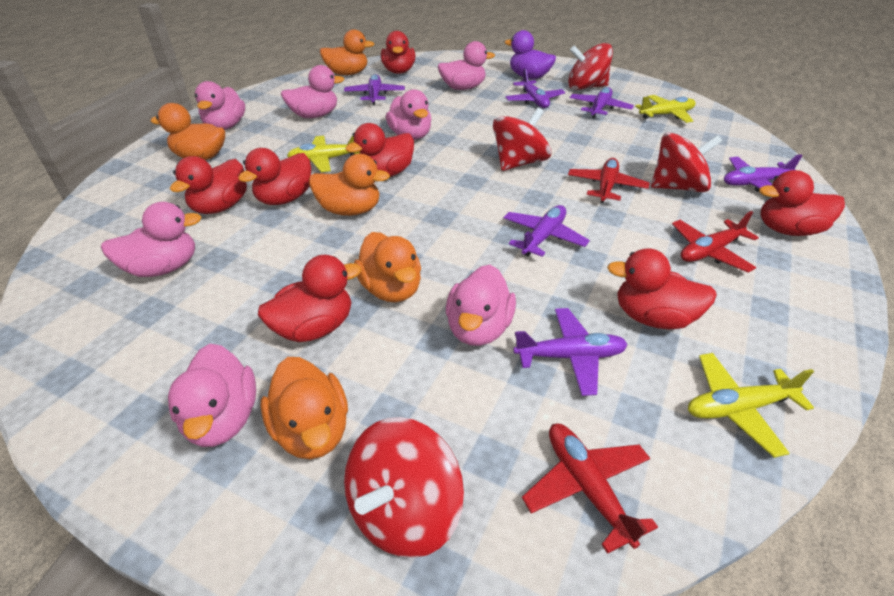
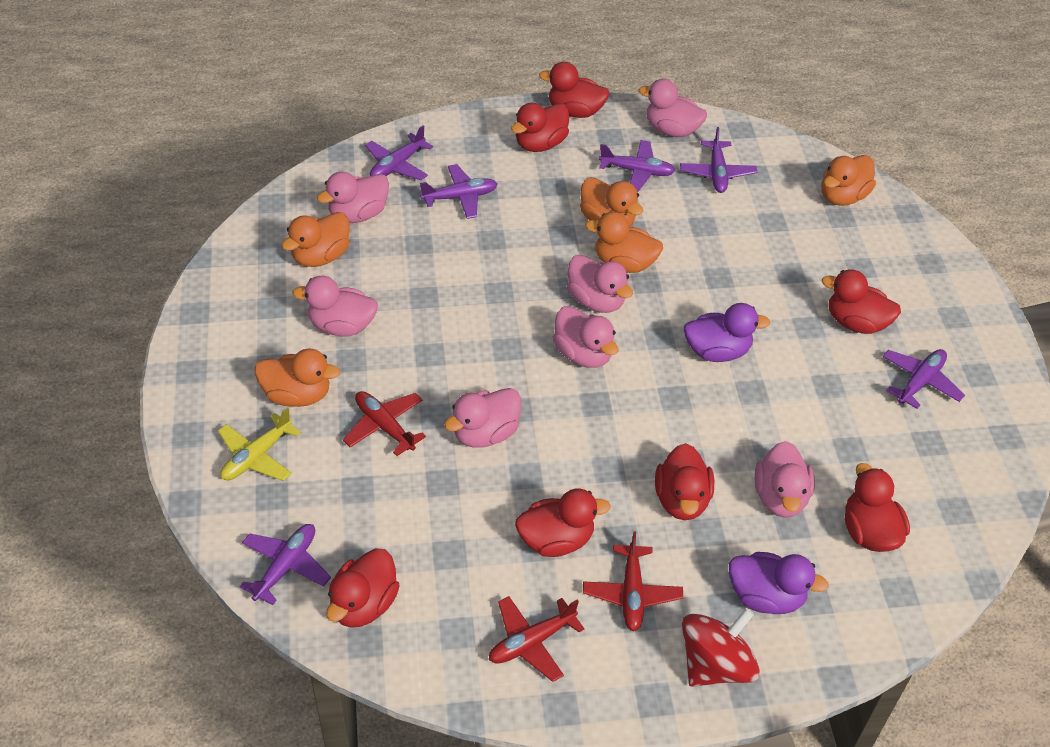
purple duck: [504,30,556,79] = 1 -> [684,303,770,362] [729,552,829,614] = 2
red spinning top: [344,417,464,558] [493,107,551,171] [568,43,613,90] [651,132,722,192] = 4 -> [682,608,760,687] = 1
yellow plane: [287,132,360,172] [635,95,696,123] [688,353,814,458] = 3 -> [218,407,301,481] = 1

